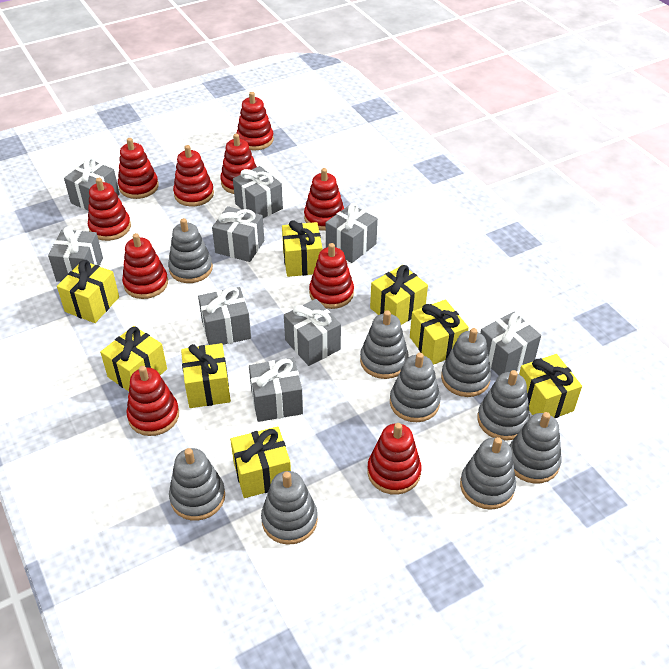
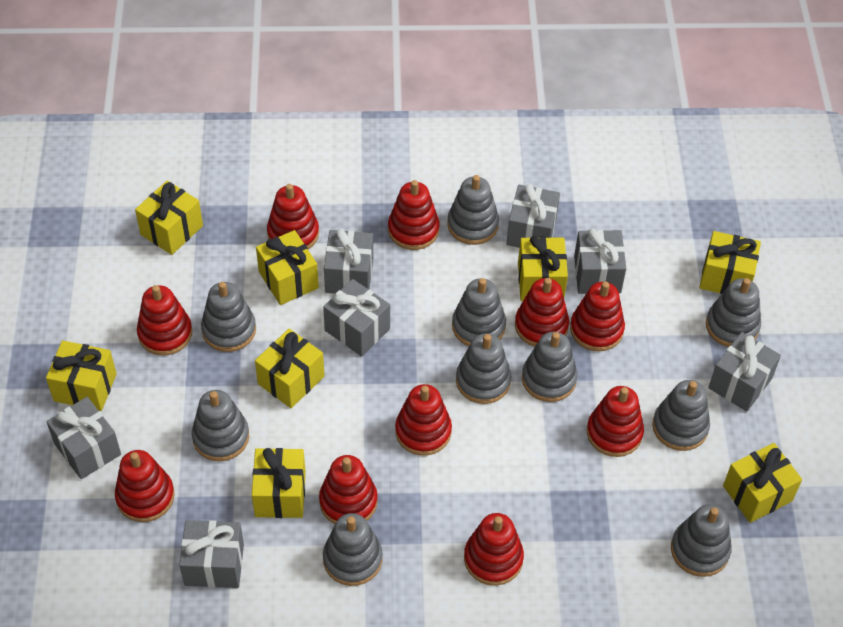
grey gift: [48,226,103,282] [64,157,120,211] [198,287,251,345] [212,206,264,262] [233,166,283,218] [249,358,303,422] [284,299,341,366] [326,203,378,263] [480,312,541,375] = 9 -> [46,397,121,479] [179,520,244,588] [323,279,390,356] [324,229,373,294] [506,184,560,248] [574,228,626,294] [708,332,781,411] = 7
grey stacking toy: [168,218,213,283] [169,448,225,521] [261,471,318,545] [360,310,409,379] [390,353,441,422] [441,328,491,397] [460,437,516,510] [477,370,530,441] [510,412,562,484] = 9 -> [192,390,249,461] [201,282,256,352] [323,513,383,586] [447,175,499,245] [452,278,506,346] [456,333,511,404] [522,332,578,402] [652,380,710,451] [671,504,732,577] [706,278,761,347] = 10

